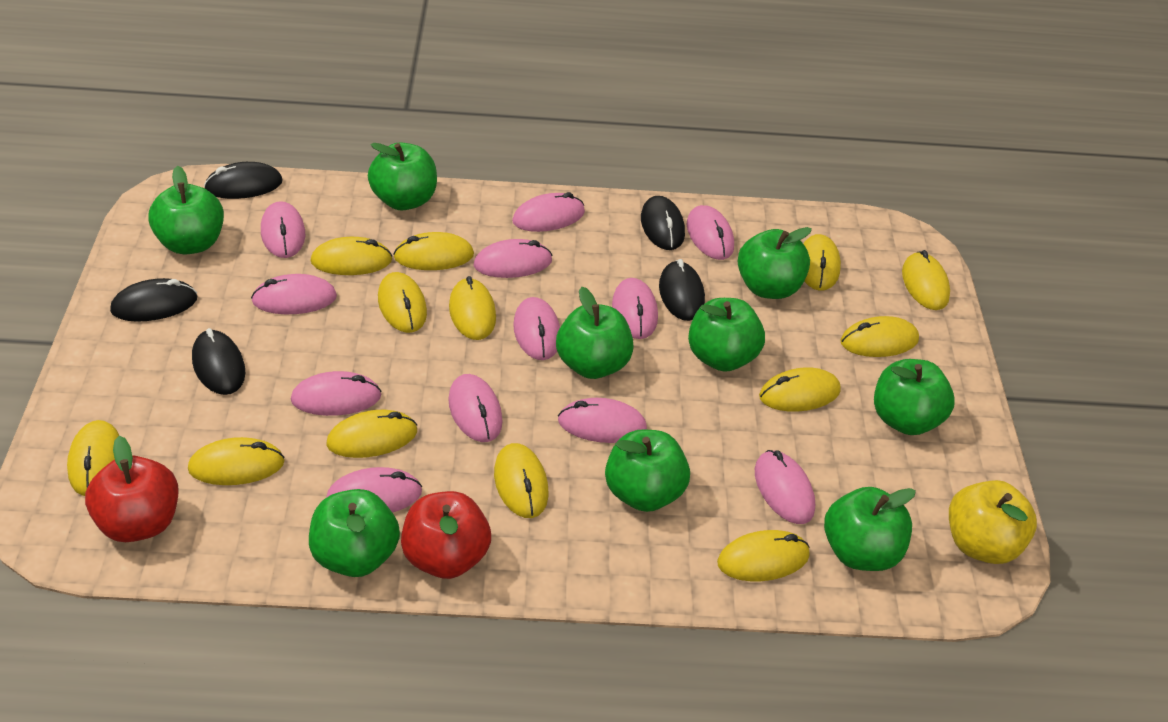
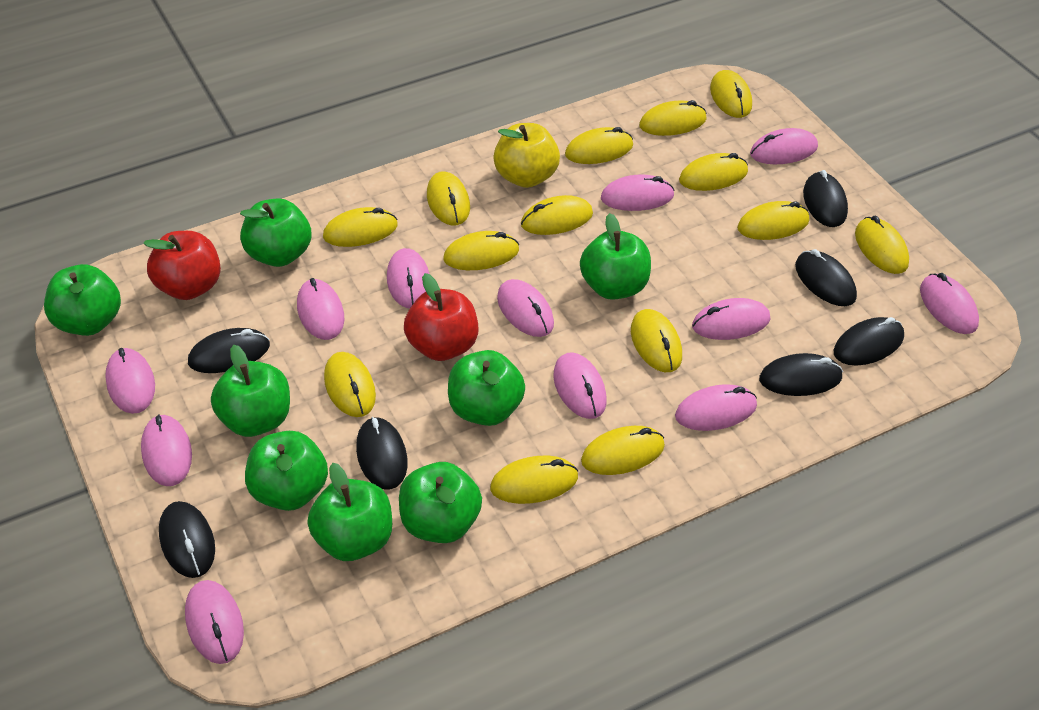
black mouse: [110,278,197,322] [192,328,245,395] [204,162,283,199] [641,196,685,250] [659,259,705,321] = 5 -> [159,501,215,578] [188,328,270,373] [356,417,408,490] [759,353,843,396] [795,249,857,306] [803,170,848,227] [834,317,904,366] = 7
green apple: [148,166,224,255] [309,489,400,577] [368,142,437,211] [556,287,634,379] [605,429,690,512] [688,298,765,372] [738,227,812,299] [824,487,916,571] [874,359,955,435] = 9 -> [44,264,121,336] [211,345,290,437] [240,198,311,267] [245,431,328,511] [307,463,392,561] [399,462,482,543] [448,350,525,426] [580,213,651,300] = 8
yellow mouse: [67,420,119,496] [188,437,285,485] [310,237,392,275] [326,410,417,458] [378,272,427,333] [393,232,474,270] [449,276,496,340] [494,443,549,518] [717,530,810,581] [759,367,841,412] [803,234,841,291] [841,316,919,357] [902,250,950,310] = 13 -> [323,207,398,247] [324,352,376,417] [427,171,470,225] [443,231,519,270] [490,456,578,504] [521,195,593,235] [565,127,633,164] [581,426,665,475] [631,309,682,372] [639,100,707,136] [679,153,748,191] [710,70,752,118] [737,201,810,240] [855,216,909,274] = 14

